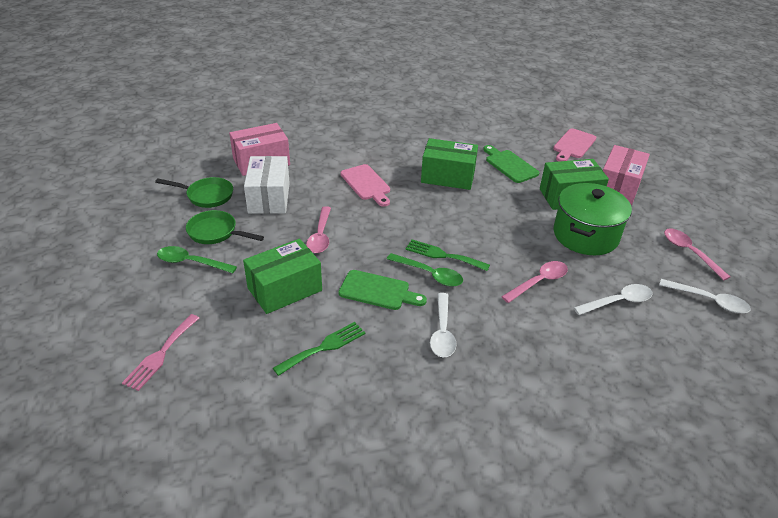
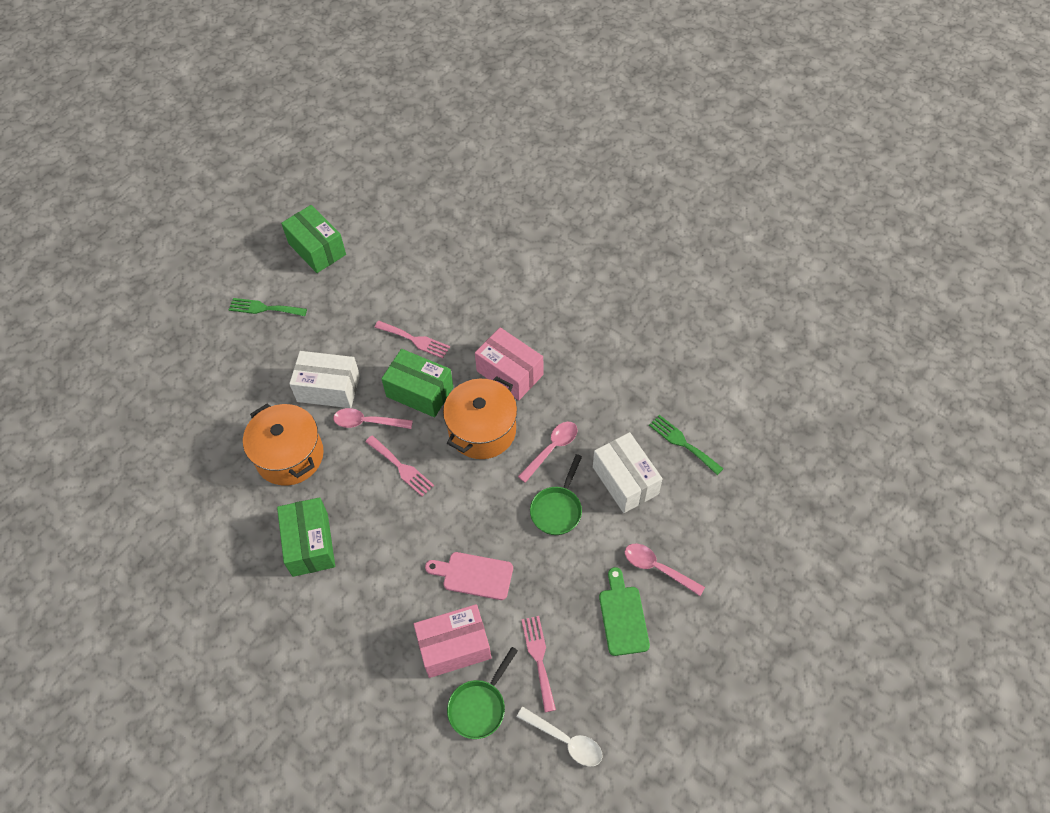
green cutting board: [339,270,427,310] [483,145,539,183] = 2 -> [599,567,650,656] = 1
green pot: [554,183,632,255] = 1 -> none = 0
green spoon: [157,246,237,273] [387,253,463,287] = 2 -> none = 0
orange pot: none = 0 -> [243,403,324,486] [443,376,517,459] = 2
pink cutting board: [341,164,390,207] [553,128,597,161] = 2 -> [425,552,513,600] = 1
pink fork: [122,314,199,391] = 1 -> [365,435,434,497] [374,321,450,359] [521,616,556,712] = 3
white box: [244,156,290,214] = 1 -> [289,351,360,408] [593,432,663,513] = 2
white spoon: [430,293,457,357] [574,284,653,315] [659,279,751,314] = 3 -> [517,707,603,767] = 1

